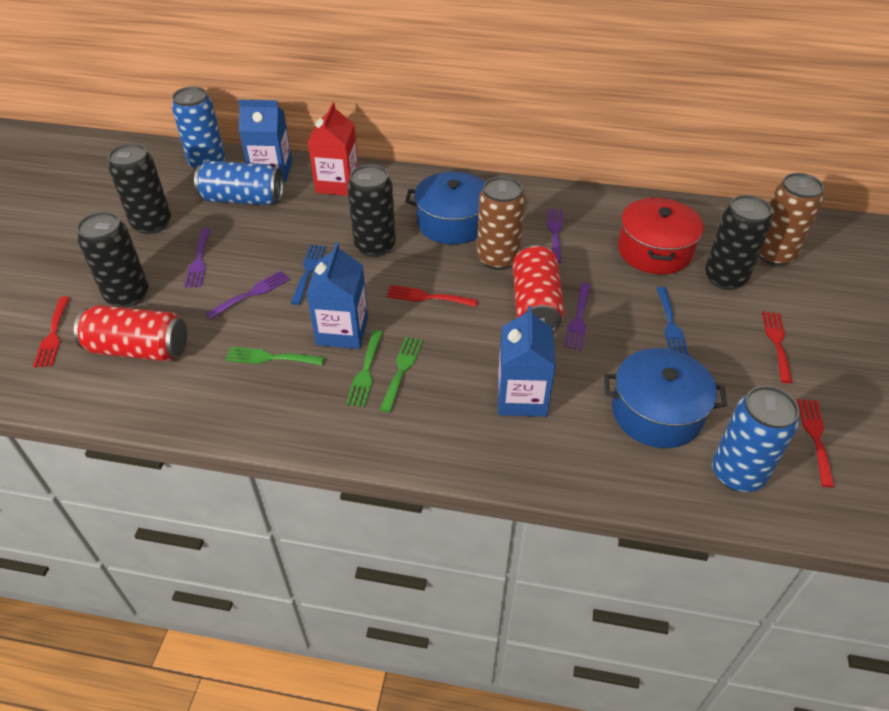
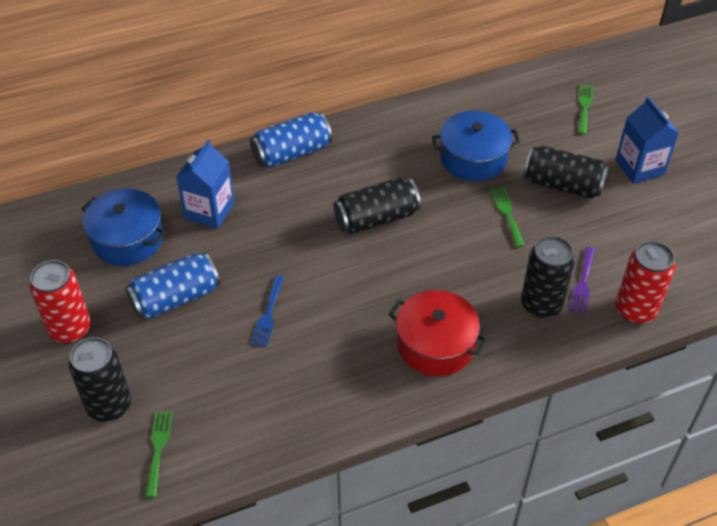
blue can: [172,87,225,170] [194,161,283,205] [712,386,799,492] = 3 -> [125,252,220,319] [250,112,332,168] = 2
blue carton: [238,100,292,182] [306,242,368,349] [498,306,556,417] = 3 -> [176,140,234,229] [615,97,679,184] = 2
blue fork: [291,245,326,305] [656,287,689,356] = 2 -> [251,276,284,347] = 1
brown can: [477,176,525,270] [759,173,824,266] = 2 -> none = 0
purple fork: [184,228,211,288] [206,271,290,319] [547,209,563,263] [564,283,591,350] = 4 -> [569,247,595,314] = 1
red carton: [308,102,358,196] = 1 -> none = 0
red fork: [33,296,70,367] [387,285,478,307] [762,311,793,383] [798,399,835,488] = 4 -> none = 0

